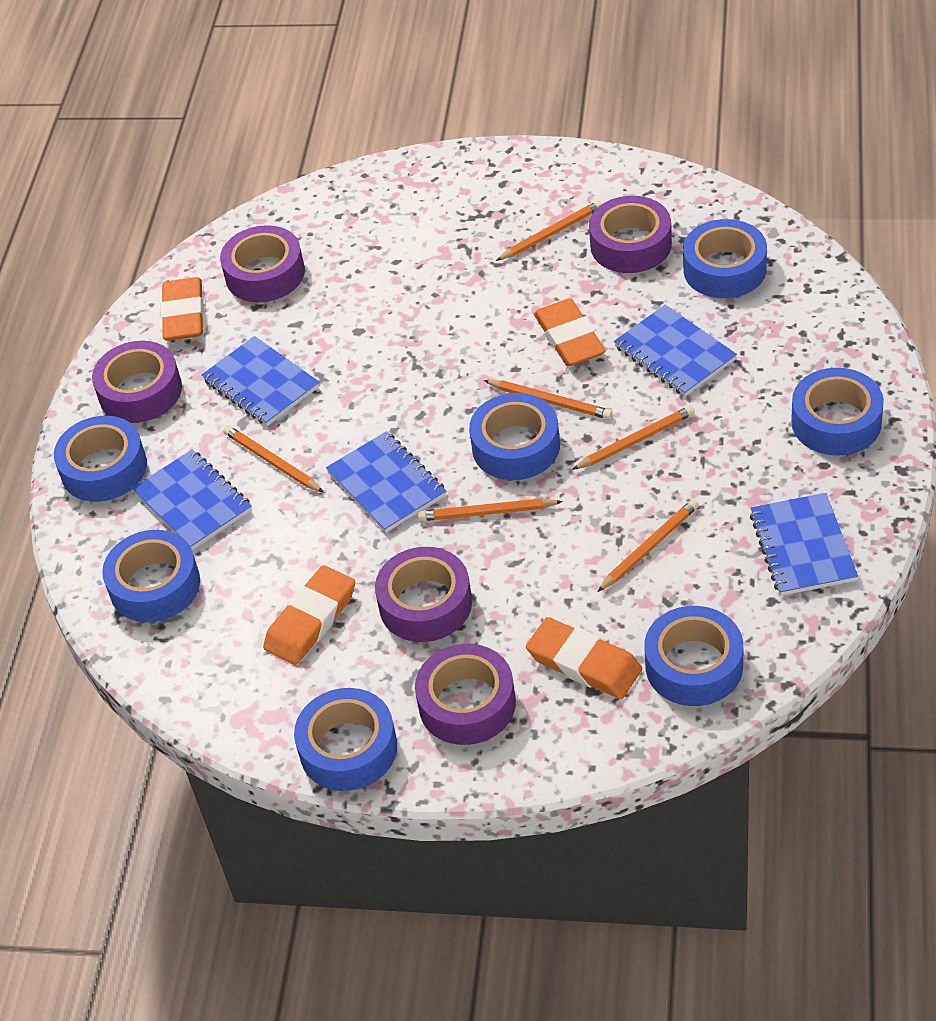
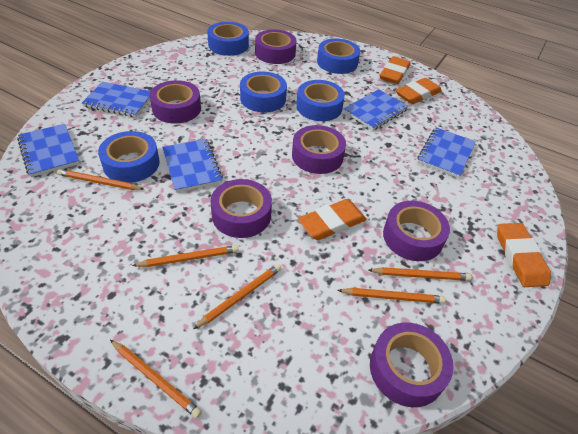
blue tape: [54,416,147,502] [102,530,200,622] [294,688,397,791] [469,393,560,480] [644,606,743,706] [683,219,767,298] [791,368,884,456] = 7 -> [98,131,160,183] [207,22,249,56] [240,72,287,112] [296,80,345,121] [317,39,360,74] = 5
purple tape: [92,341,182,423] [220,225,305,302] [375,547,472,642] [415,644,516,745] [589,196,672,273] = 5 -> [150,80,201,124] [210,179,272,238] [255,29,297,64] [292,125,346,174] [370,323,454,407] [383,201,450,261] = 6

